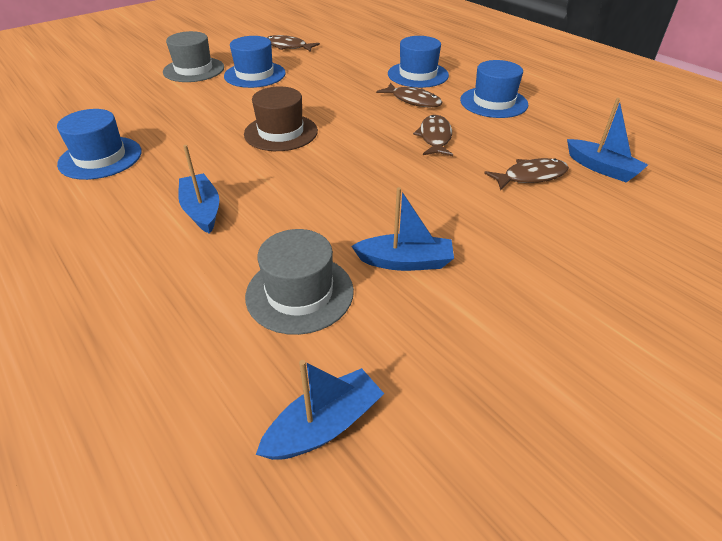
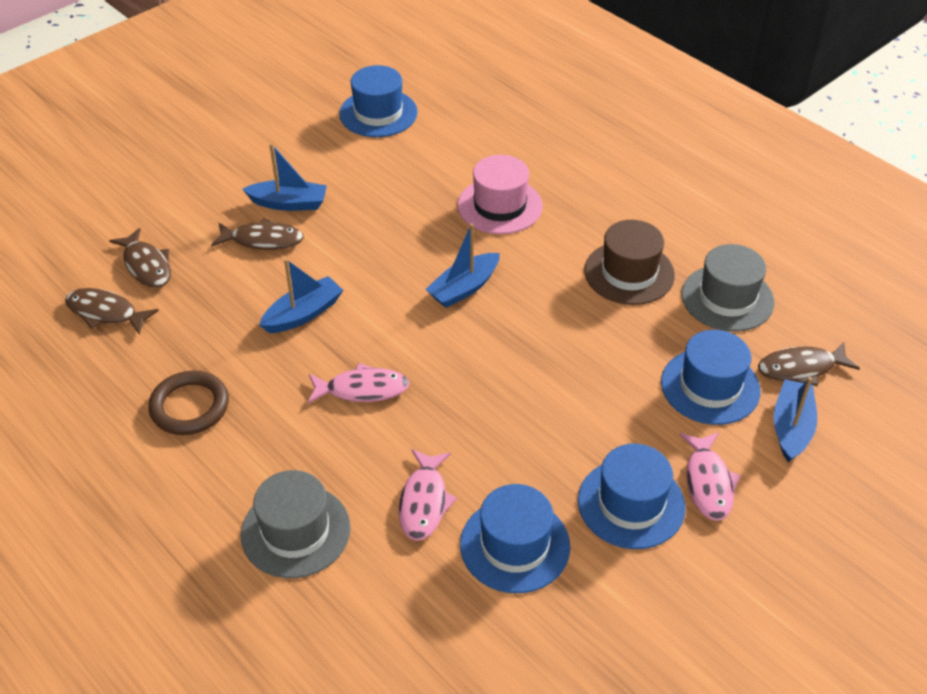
brown ring: none = 0 -> [148,371,229,435] = 1
pink fish: none = 0 -> [307,363,410,404] [398,449,457,541] [680,433,741,521] = 3
pink hat: none = 0 -> [458,155,543,234] = 1

